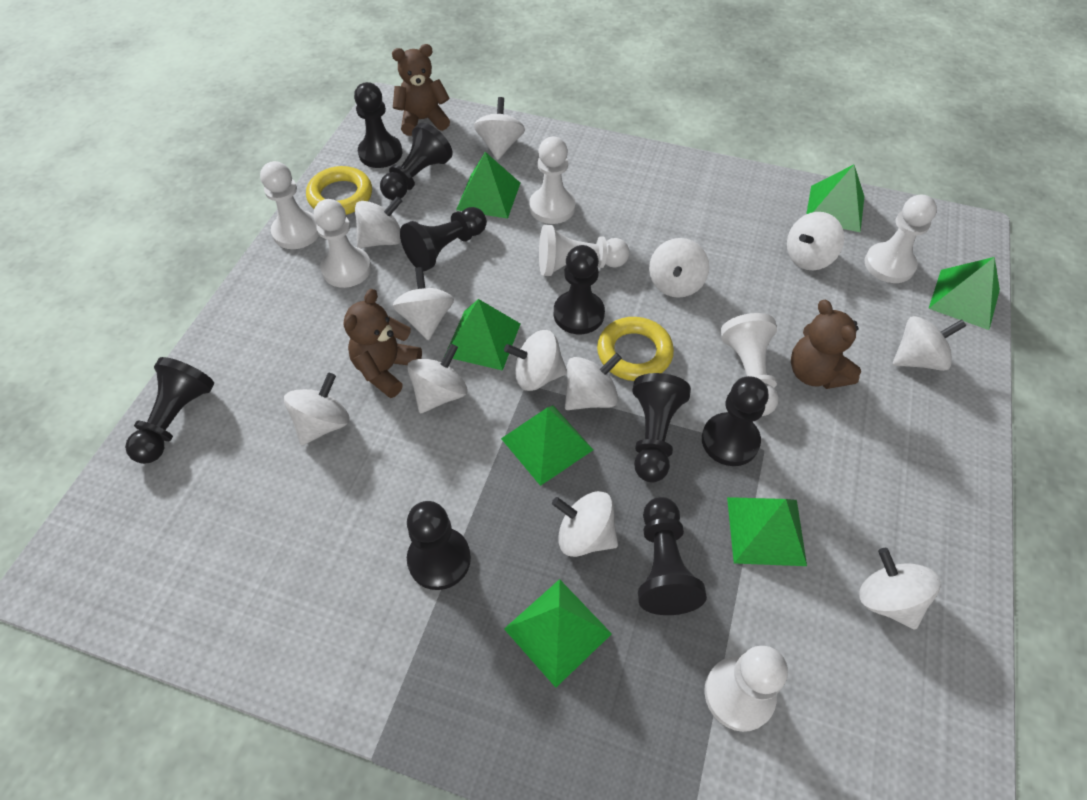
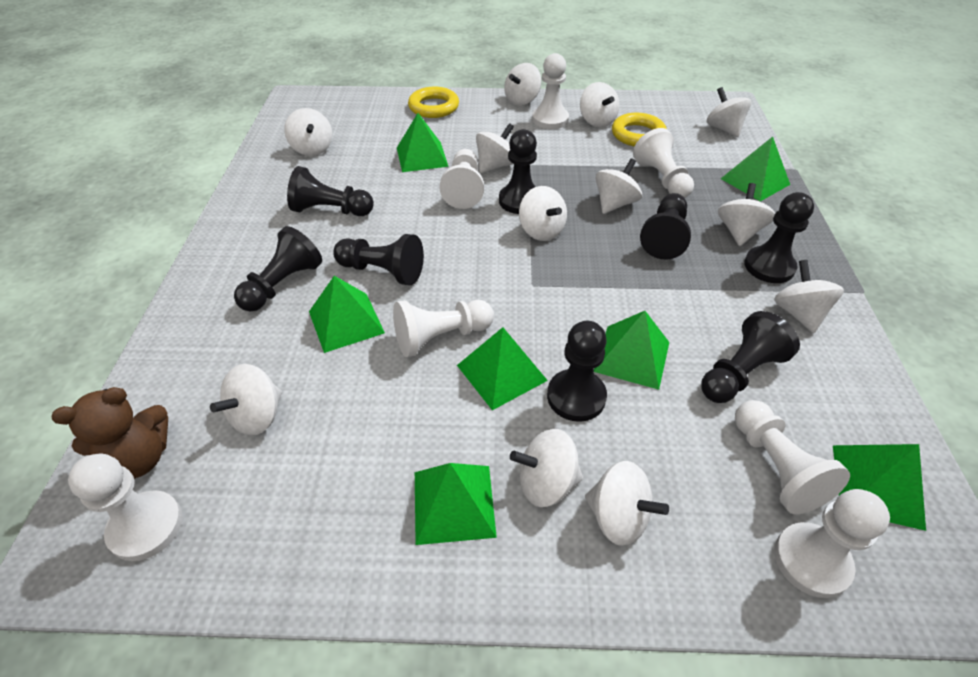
black pawn: [125,357,214,464] [354,82,402,168] [380,123,453,200] [400,207,487,271] [407,501,471,590] [554,245,605,334] [632,373,691,482] [638,497,707,615] [702,376,769,466] = 9 -> [234,226,322,312] [287,166,374,216] [333,234,424,285] [499,129,537,214] [547,321,607,422] [640,193,691,259] [701,311,800,403] [744,192,814,283] = 8
brown teddy bear: [343,289,422,398] [392,44,450,136] [791,300,861,389] = 3 -> [52,387,168,479] = 1

